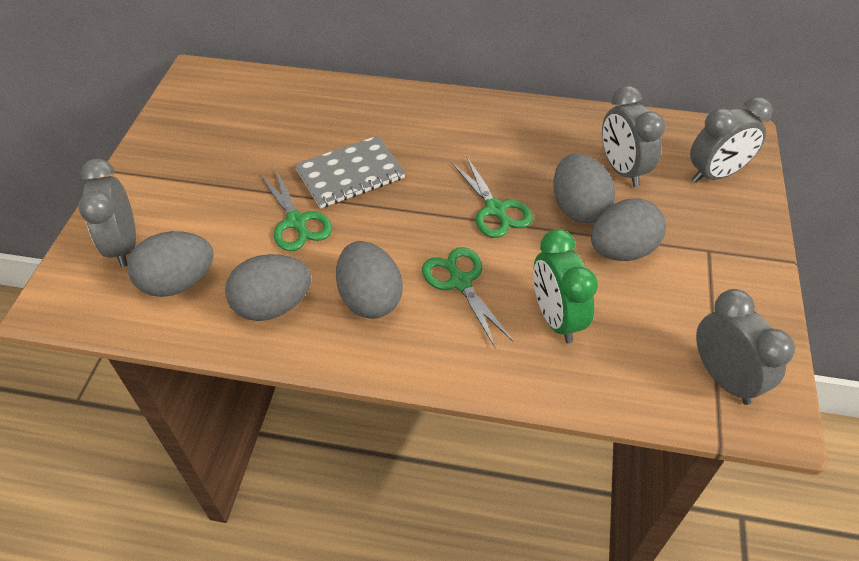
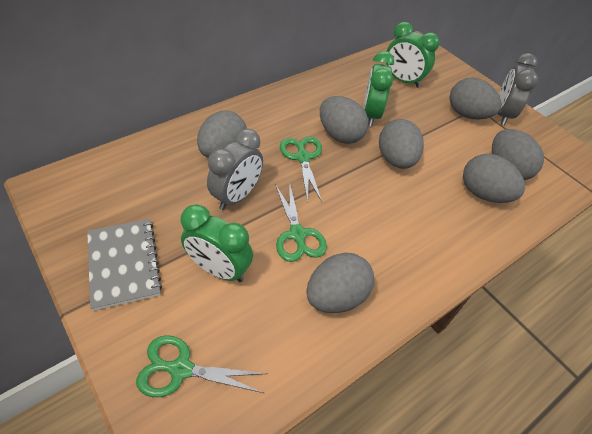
green clock: [533,229,598,343] = 1 -> [181,204,253,282] [363,51,394,126] [386,22,440,88] = 3
grey clock: [79,159,136,267] [602,86,665,187] [690,97,773,183] [696,289,795,405] = 4 -> [207,128,263,210] [497,53,538,125] = 2
grey egg: [127,231,214,297] [225,254,311,321] [336,241,403,319] [554,154,615,223] [591,198,666,261] = 5 -> [197,111,247,158] [306,253,374,313] [320,96,369,144] [379,119,424,169] [449,77,501,120] [463,154,525,203] [492,129,544,180] = 7

